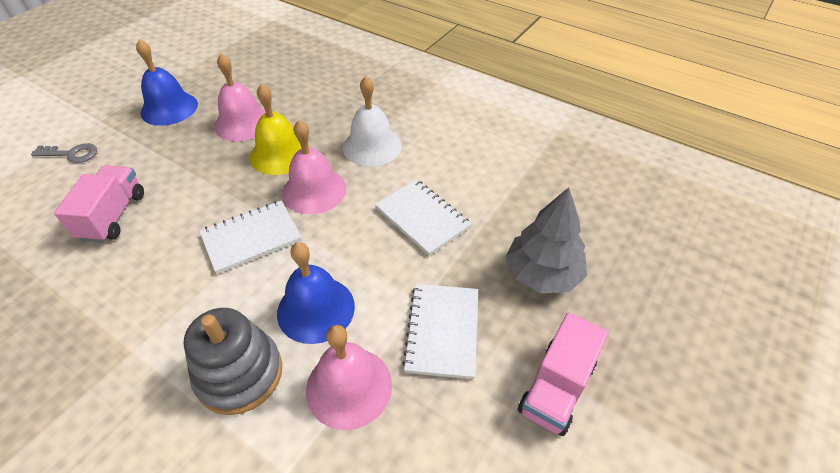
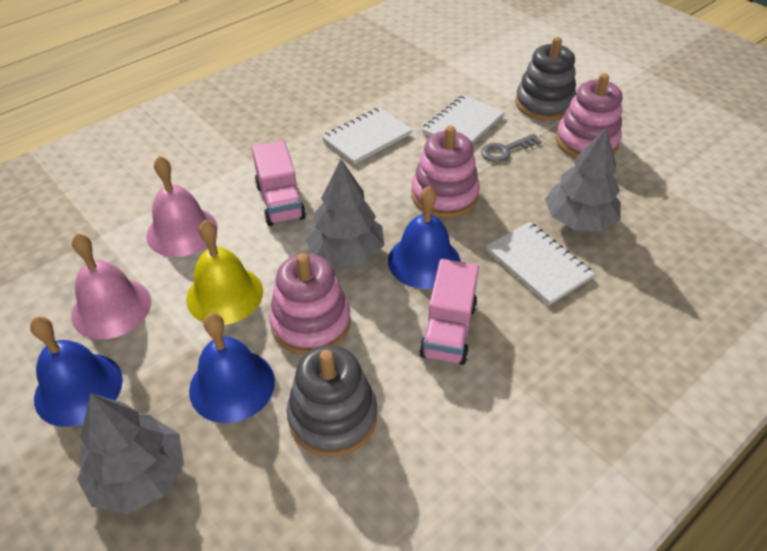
blue bell: [136,39,198,126] [277,242,355,344] = 2 -> [30,317,123,427] [189,313,275,423] [388,186,461,289] = 3
grey stacking toy: [184,308,282,415] = 1 -> [287,345,377,457] [515,37,576,121] = 2
grey tree: [505,188,587,293] = 1 -> [77,393,184,514] [305,159,384,267] [545,127,621,231] = 3
pink bell: [214,53,266,141] [282,120,346,214] [306,325,392,430] = 3 -> [71,233,151,339] [146,156,218,257] = 2
pink stacking toy: none = 0 -> [269,253,351,355] [411,126,480,218] [556,73,622,158] = 3
white bell: [343,76,402,167] = 1 -> none = 0

